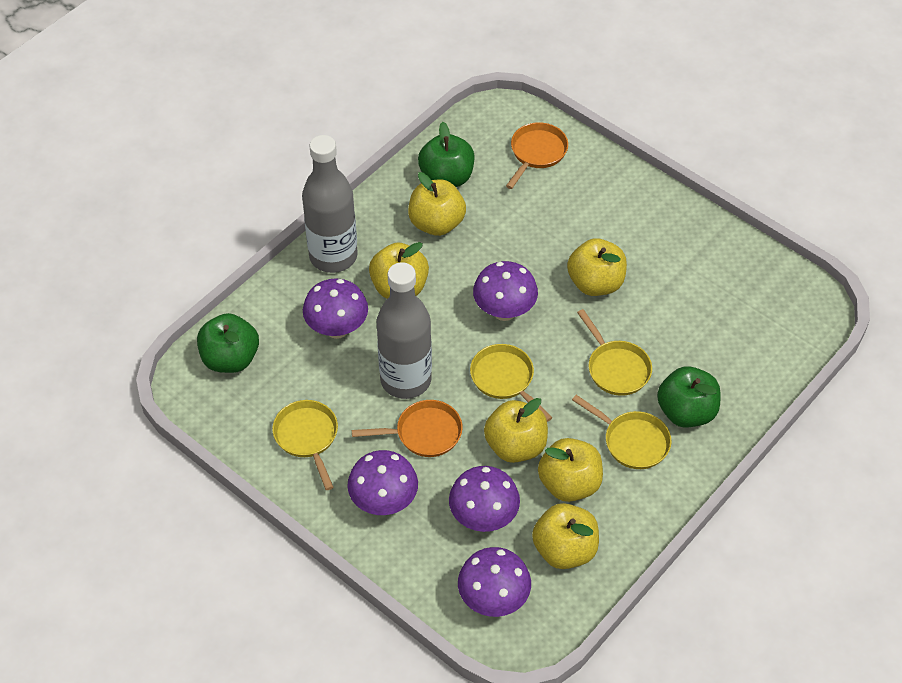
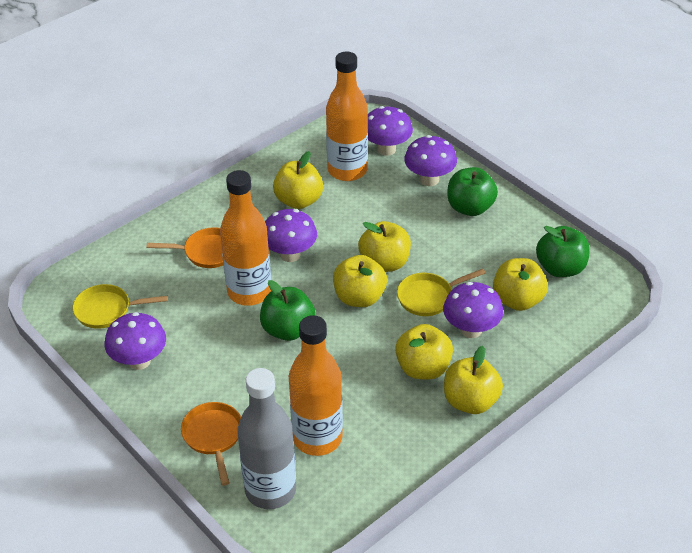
grey bottle: [302,135,358,273] [377,262,432,399] = 2 -> [237,368,296,509] = 1
orange bottle: none = 0 -> [220,170,271,306] [289,315,343,456] [326,51,368,181] = 3
yellow pan: [272,400,338,490] [470,344,553,422] [572,395,672,469] [577,309,652,396] = 4 -> [72,284,168,329] [397,269,485,316] = 2

